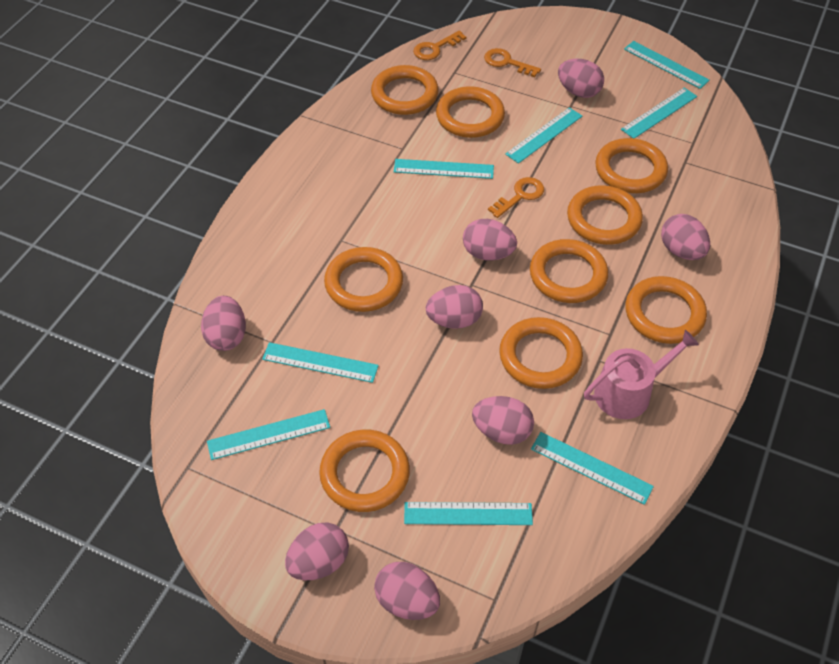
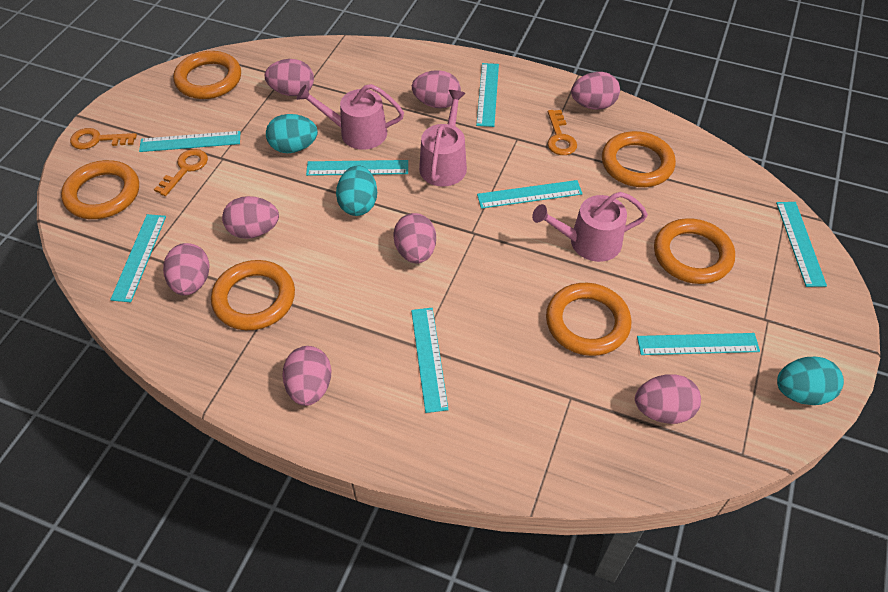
orange ring: [319,430,410,512] [324,247,403,312] [371,65,439,115] [436,86,505,138] [499,317,583,389] [530,239,608,303] [567,185,643,245] [595,138,668,193] [625,276,707,344] = 9 -> [61,160,139,219] [173,51,241,99] [211,260,295,330] [546,283,631,356] [602,131,676,187] [654,218,735,284] = 6
pink watering can: [584,330,699,419] = 1 -> [297,84,404,150] [419,90,467,187] [532,192,648,262] = 3
turquoise egg: none = 0 -> [266,114,318,153] [336,165,377,216] [777,357,844,405] = 3

